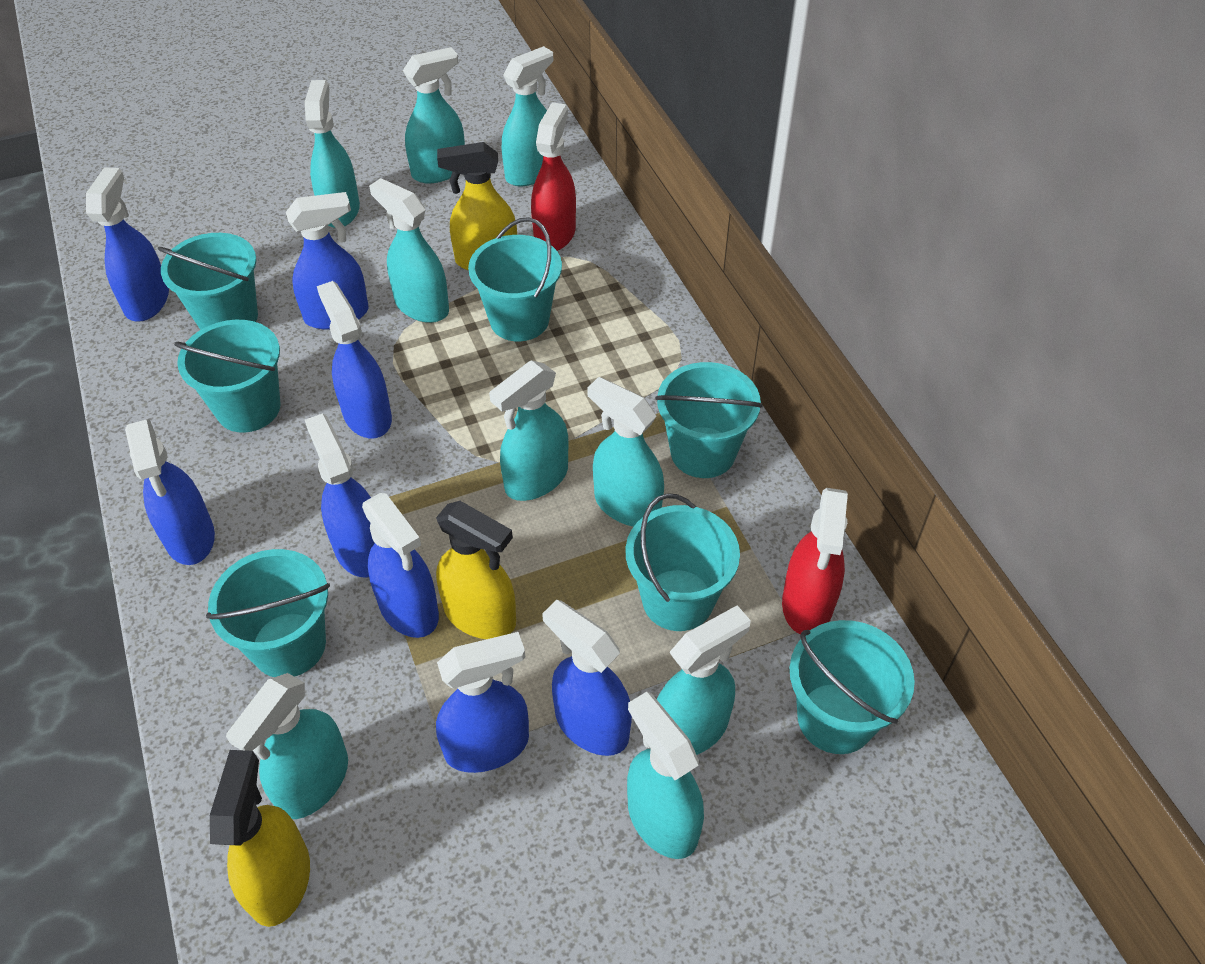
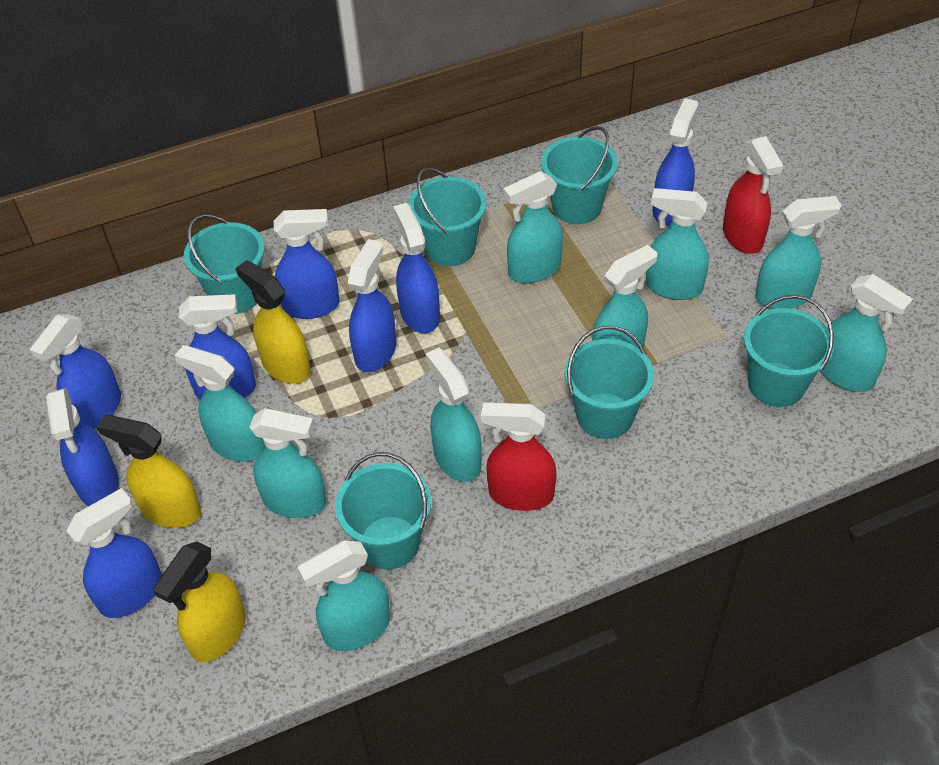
turquoise bucket: [158,233,258,330] [174,320,280,433] [206,549,330,677] [468,217,562,341] [626,493,740,631] [655,362,762,478] [789,620,915,754] = 7 -> [184,214,265,314] [335,452,431,570] [408,168,487,266] [541,126,618,224] [565,326,654,439] [744,295,834,407] = 6

